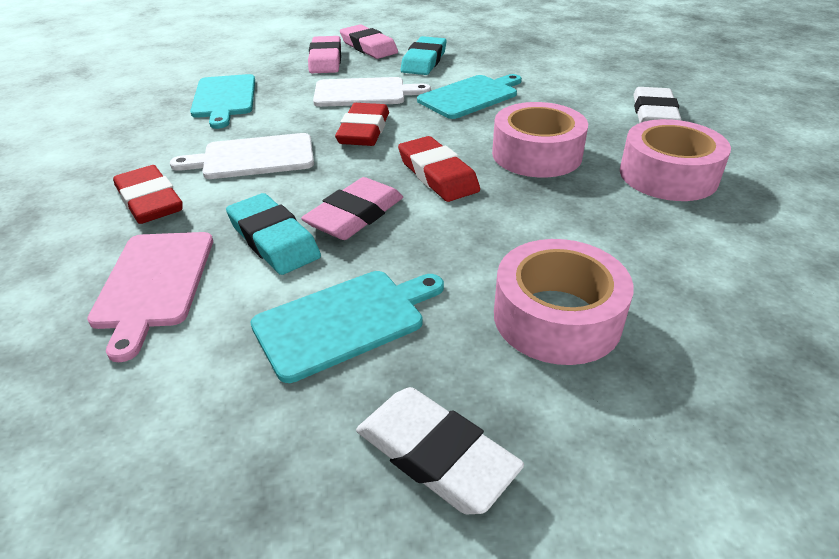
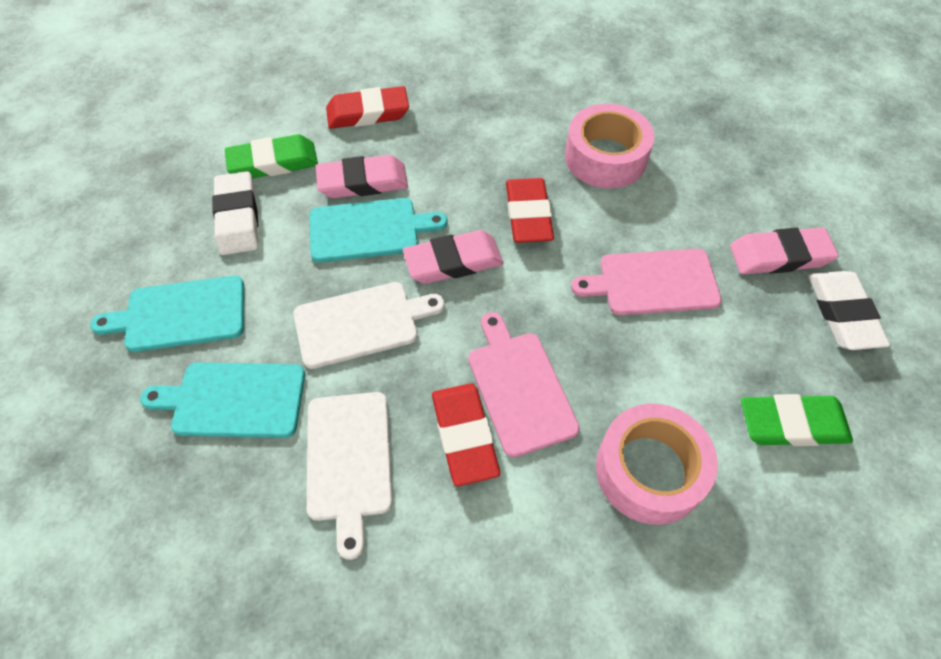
green eraser: none = 0 -> [225,134,318,178] [741,394,853,446] = 2
pink cutting board: [87,232,213,362] = 1 -> [468,312,580,458] [571,249,722,315] = 2
pink tape: [492,102,588,178] [494,239,634,365] [620,119,731,201] = 3 -> [565,103,654,189] [596,404,718,525] = 2
turquoise eraser: [226,193,321,275] [401,36,447,75] = 2 -> none = 0

